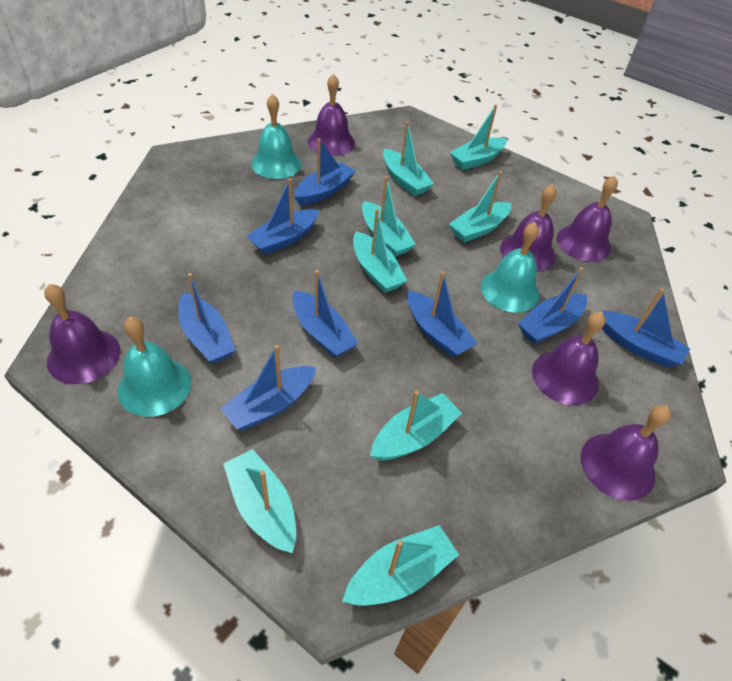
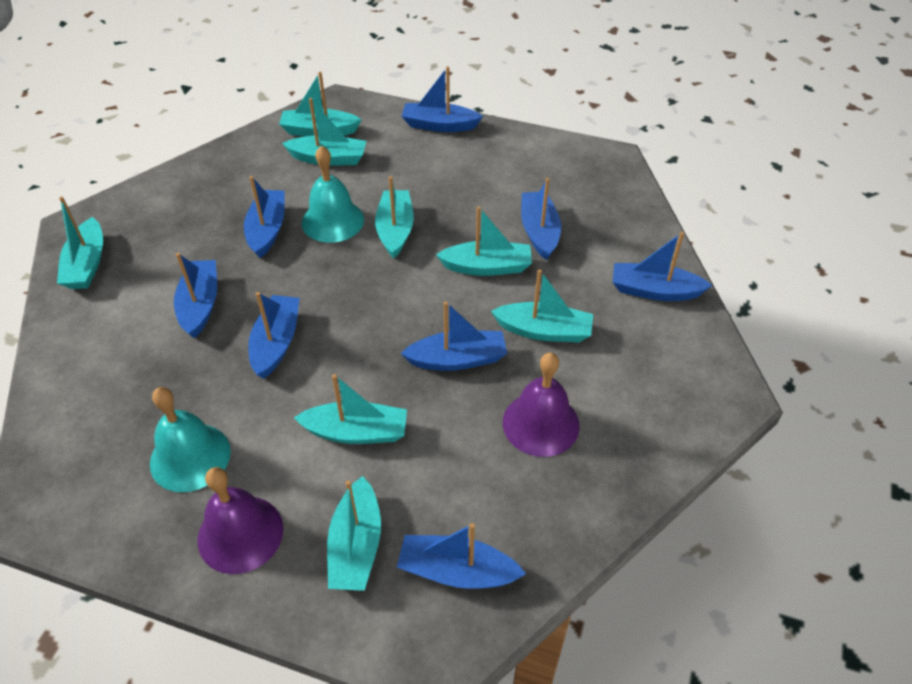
purple bell: [44,284,120,384] [308,74,355,156] [500,184,557,272] [532,312,606,405] [557,176,618,262] [581,405,671,501] = 6 -> [198,467,283,574] [503,352,580,457] = 2
turquoise bell: [117,317,192,417] [251,94,302,179] [481,222,540,313] = 3 -> [150,387,231,492] [302,145,364,243] = 2

